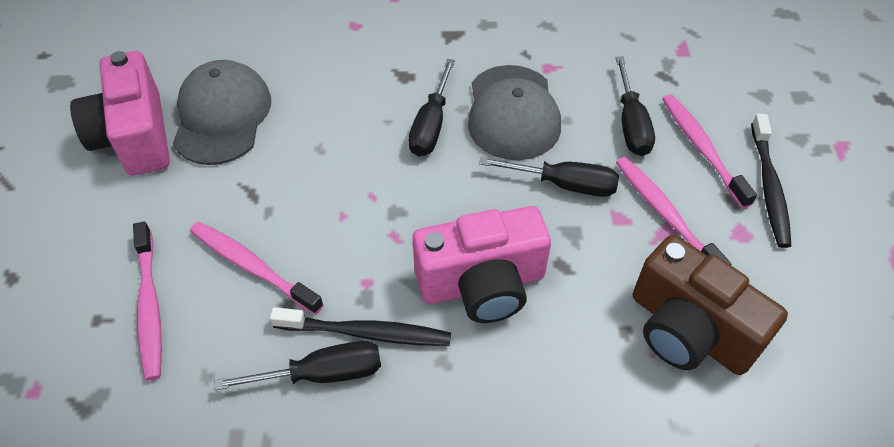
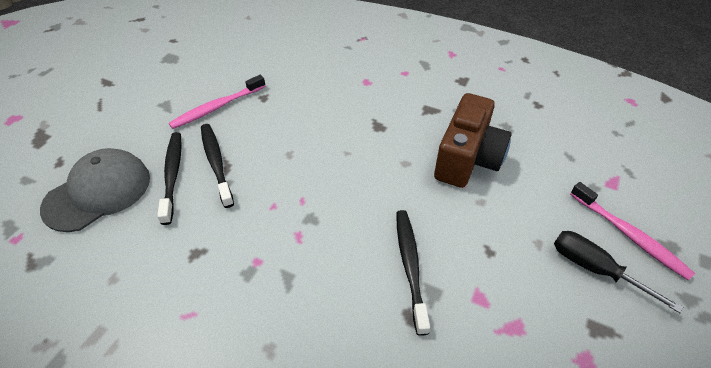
black screwdriver: [214,341,381,390] [408,59,455,156] [479,157,619,197] [616,57,655,156] = 4 -> [554,231,683,313] = 1
black toothbrush: [270,307,451,346] [751,114,791,248] = 2 -> [157,132,182,225] [201,124,234,208] [396,210,430,336] = 3
grey cap: [173,60,271,165] [468,65,561,160] = 2 -> [40,148,150,232] = 1
pink camera: [70,51,170,176] [412,206,551,323] = 2 -> none = 0
pink toothbrush: [133,221,162,381] [190,222,324,315] [616,157,731,265] [662,94,757,209] = 4 -> [169,75,265,129] [570,182,695,280] = 2

